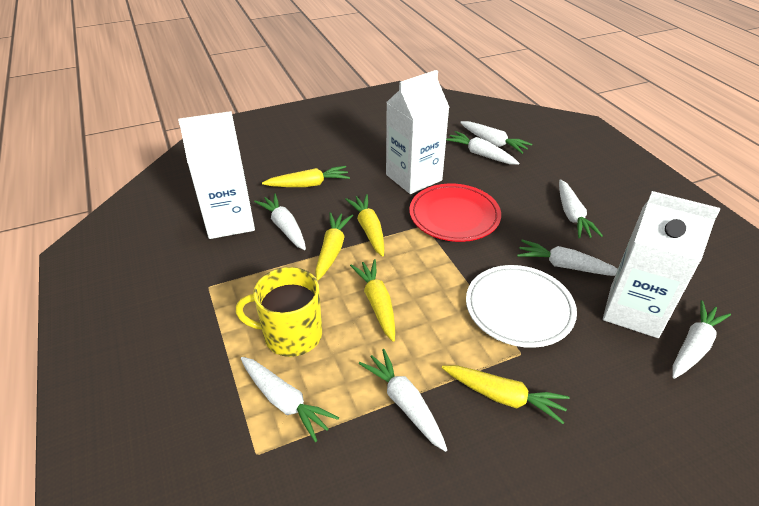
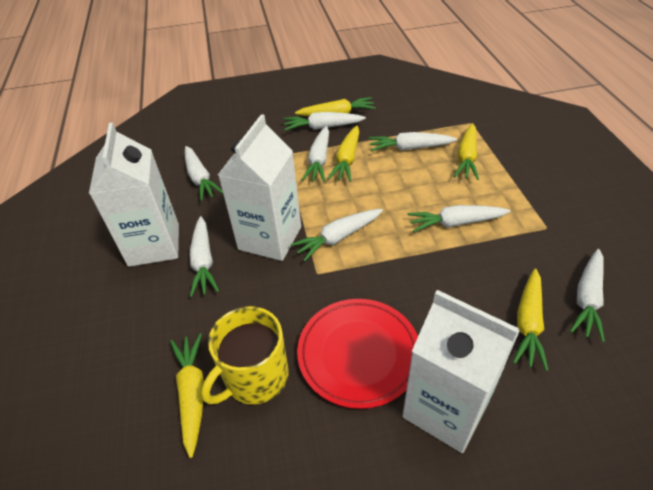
white plate: [466,265,577,348] = 1 -> none = 0

